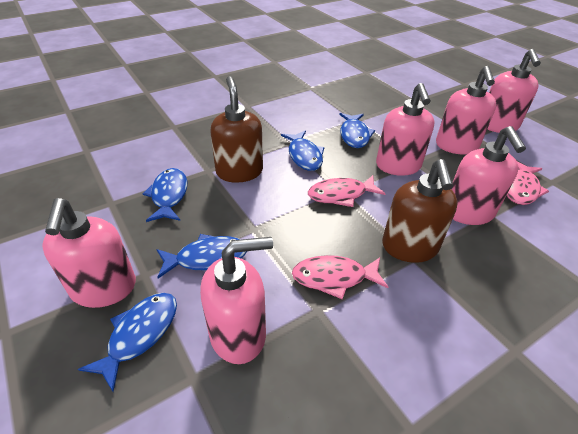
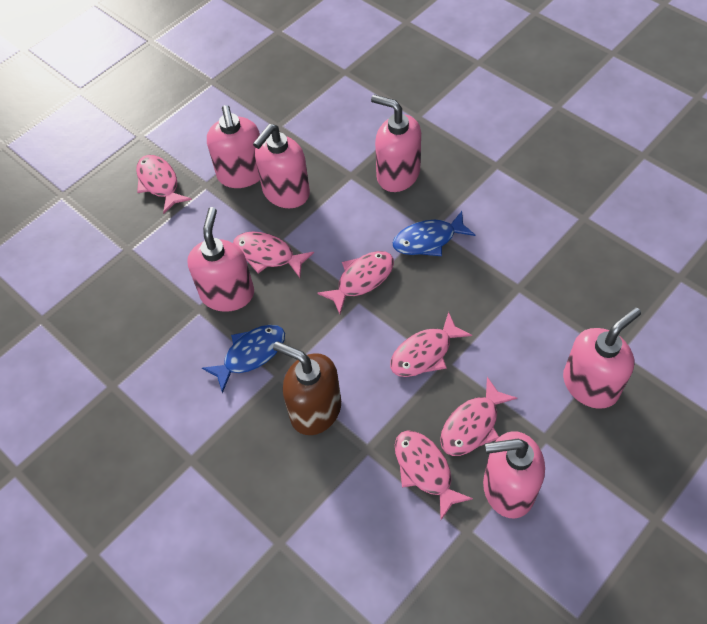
blue fish: [78,293,177,392] [143,168,187,222] [156,234,247,279] [281,130,324,171] [339,113,375,148] = 5 -> [202,325,285,393] [392,211,475,256] = 2
brown soap dispenser: [210,76,263,183] [382,159,458,263] = 2 -> [273,341,341,435] = 1
pink fish: [292,255,388,299] [308,175,386,207] [507,161,549,205] = 3 -> [136,155,192,214] [233,232,314,278] [317,251,394,314] [390,312,472,377] [395,430,473,520] [440,377,517,456] = 6

